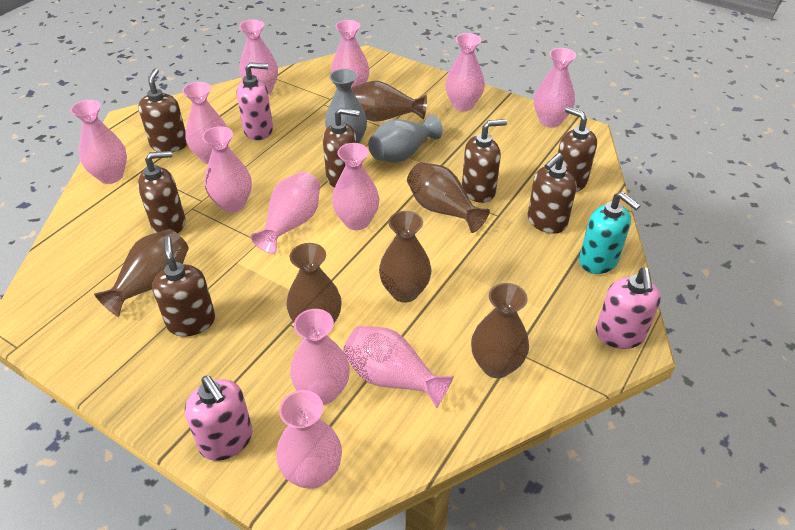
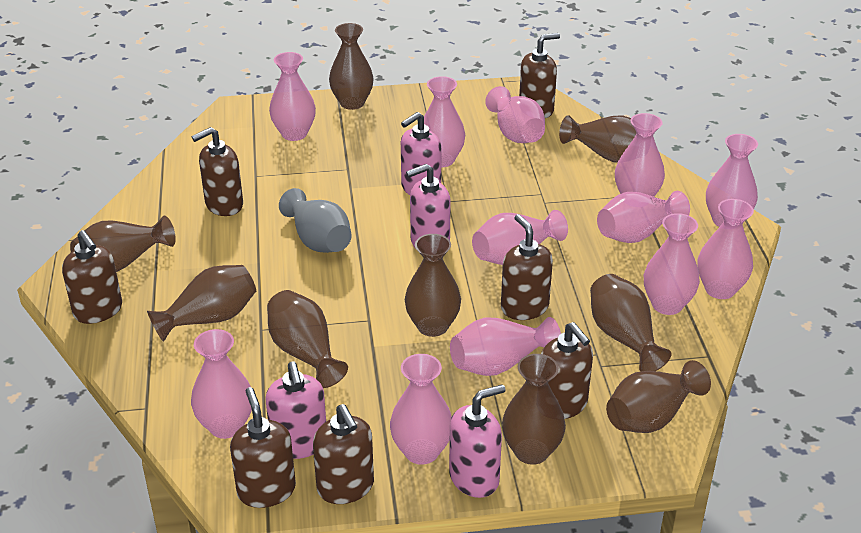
brown vase: [94,229,189,317] [287,243,342,323] [352,81,427,122] [379,211,432,303] [407,162,490,233] [471,283,529,378] = 6 -> [70,216,176,272] [147,265,256,342] [267,290,348,388] [329,23,374,110] [405,234,461,337] [502,354,566,465] [559,115,636,163] [590,274,671,372] [606,360,711,433] = 9
grey vase: [325,69,367,143] [368,115,443,163] = 2 -> [279,188,352,253] = 1
pink soap dispenser: [185,376,253,461] [237,62,273,140] [596,268,661,349] = 3 -> [266,361,326,459] [401,112,442,195] [406,164,451,249] [449,384,506,498] = 4
turquoise soap dispenser: [579,192,641,274] = 1 -> none = 0

